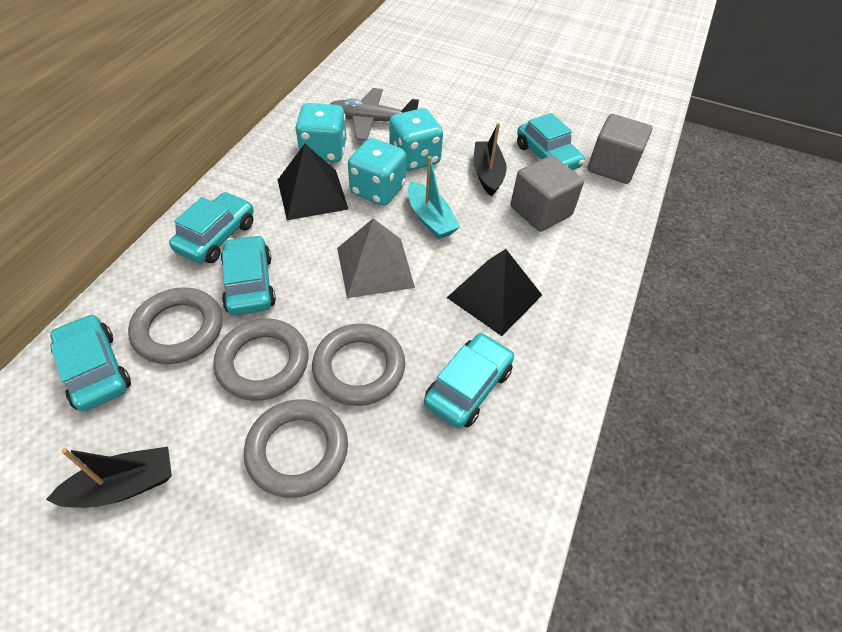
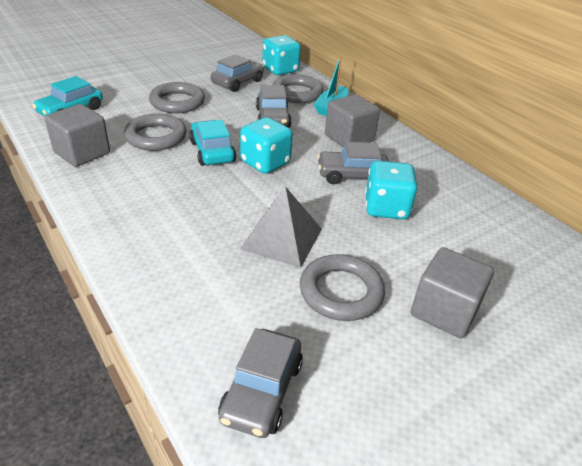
black boat: [46,446,172,508] [473,123,506,197] = 2 -> none = 0
black pyramid: [278,144,349,220] [447,249,542,336] = 2 -> none = 0
grey car: none = 0 -> [211,55,264,92] [218,328,303,438] [256,85,291,128] [317,142,389,185] = 4
grey cube: [511,155,584,232] [588,114,652,184] = 2 -> [44,104,110,167] [325,94,380,148] [411,247,494,338] = 3
grey plane: [330,88,419,141] = 1 -> none = 0
turquoise car: [50,314,131,412] [169,192,254,263] [221,235,276,315] [424,333,514,429] [517,113,585,170] = 5 -> [32,76,103,116] [189,120,236,166] = 2

